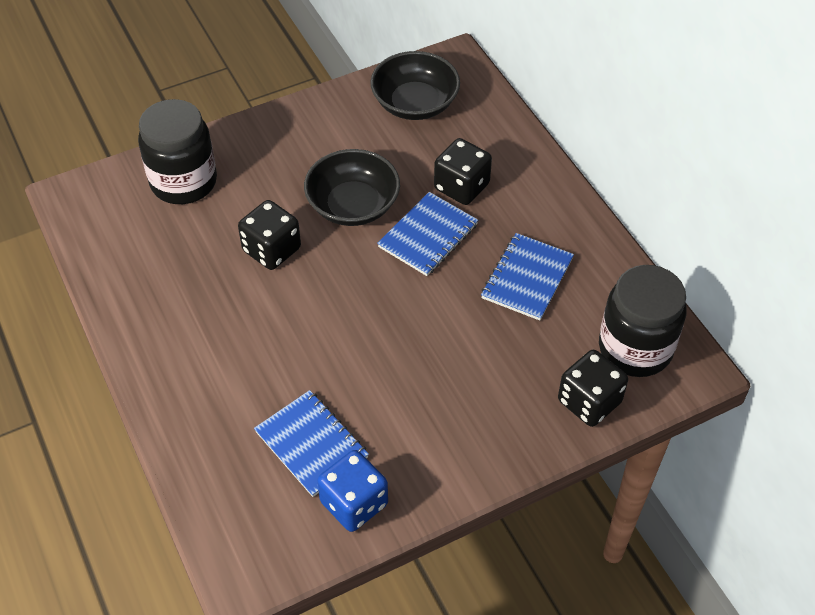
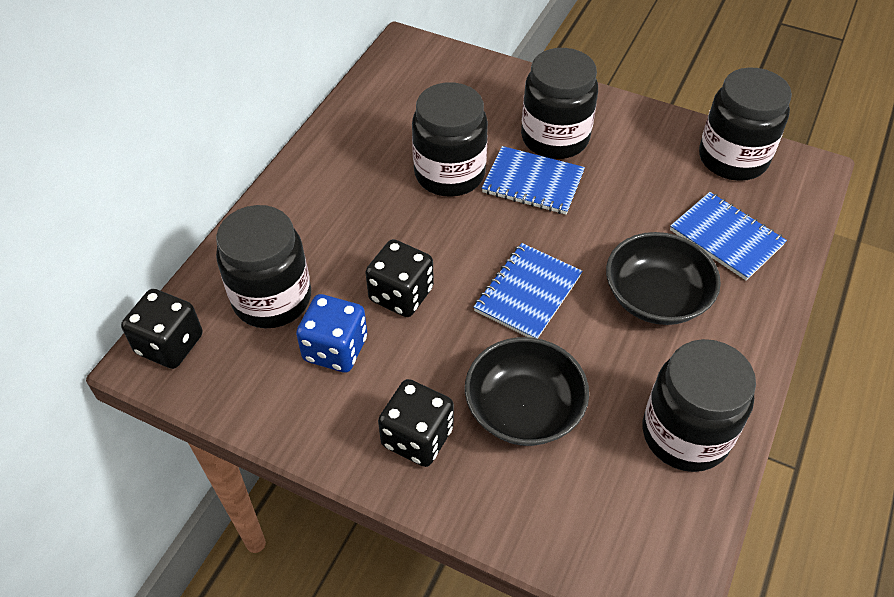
black jar: [138,99,217,204] [599,265,687,377] = 2 -> [216,205,311,328] [412,82,488,197] [521,48,598,159] [643,339,756,472] [699,67,792,181] = 5

